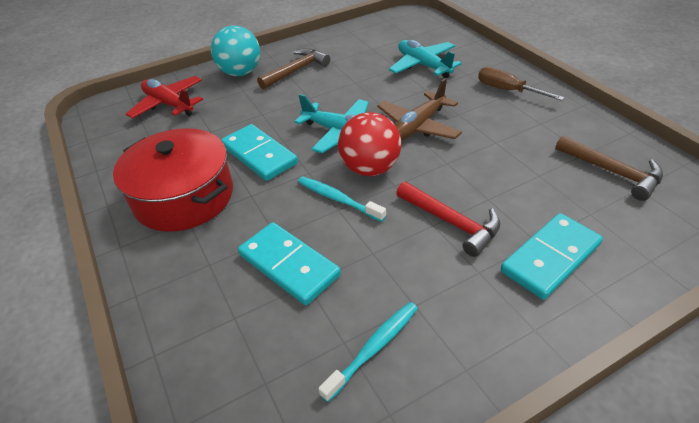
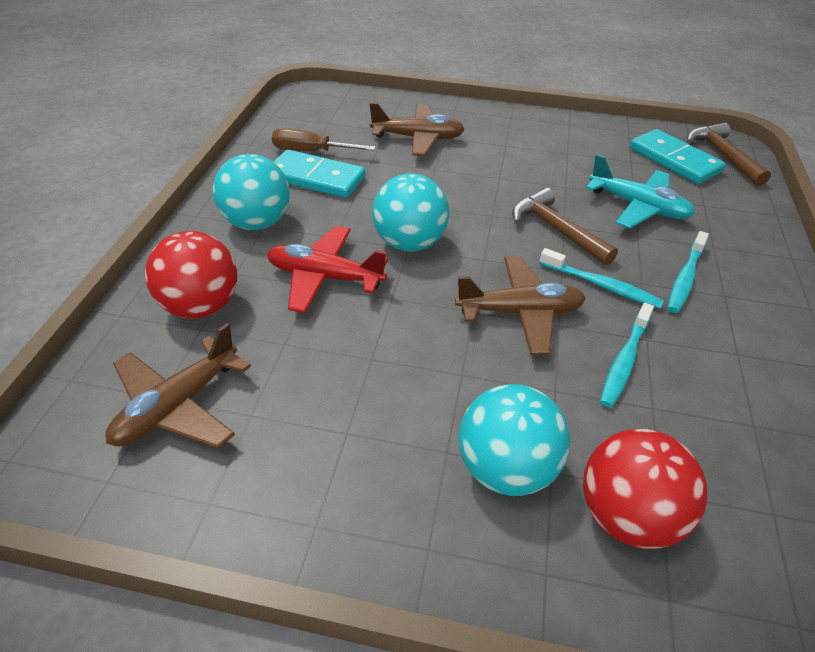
brown plane: [377,78,462,140] = 1 -> [105,323,251,449] [369,103,465,156] [455,256,586,355] = 3
red ball: [338,112,401,176] = 1 -> [145,231,237,319] [583,429,707,549] = 2
red hammer: [396,182,500,257] = 1 -> none = 0
red pot: [113,128,233,232] = 1 -> none = 0
turquoise ball: [211,25,260,76] = 1 -> [213,154,290,230] [372,173,449,252] [459,384,570,496] = 3
turquoise domino: [221,124,298,181] [238,222,341,305] [501,213,603,300] = 3 -> [274,150,365,198] [630,129,726,184] = 2
turquoise plane: [294,94,369,153] [389,40,462,78] = 2 -> [586,154,695,229] = 1
turquoise toothbrush: [298,176,386,222] [319,302,418,402] = 2 -> [539,248,664,309] [600,303,654,408] [667,231,709,313] = 3

